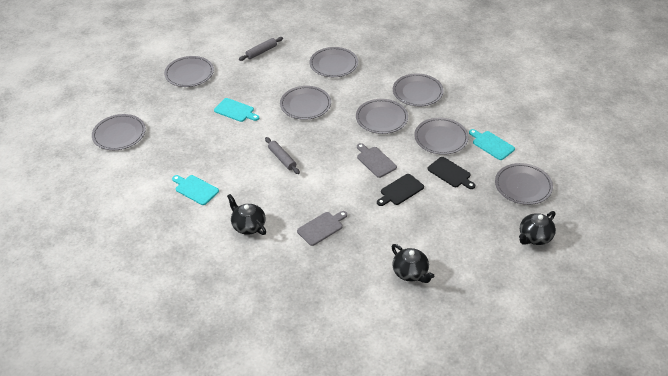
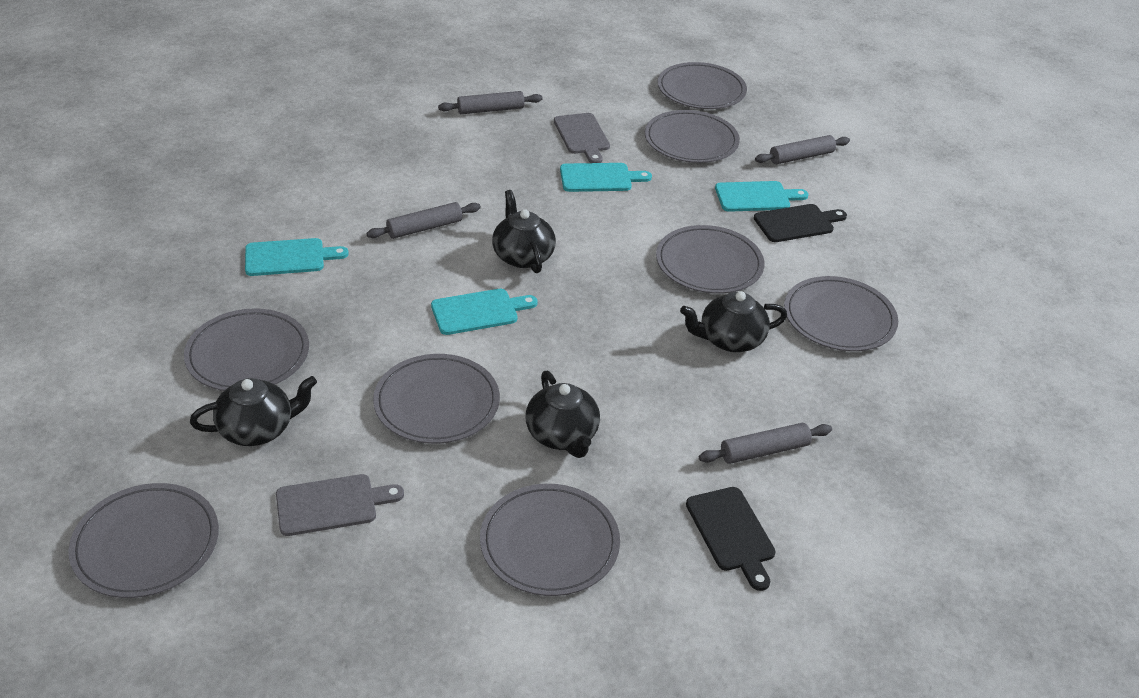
black teapot: [227,194,266,235] [392,244,434,283] [519,211,556,245] = 3 -> [190,376,317,446] [492,190,556,273] [526,370,600,458] [680,291,787,352] = 4
grey rolling pin: [239,37,283,61] [265,137,300,174] = 2 -> [366,202,481,239] [438,91,543,114] [699,423,832,464] [755,135,850,164] = 4
turquoise cutting board: [172,175,219,205] [214,98,259,122] [469,129,515,160] = 3 -> [245,238,349,276] [431,289,538,335] [560,163,652,192] [715,181,808,212] = 4

